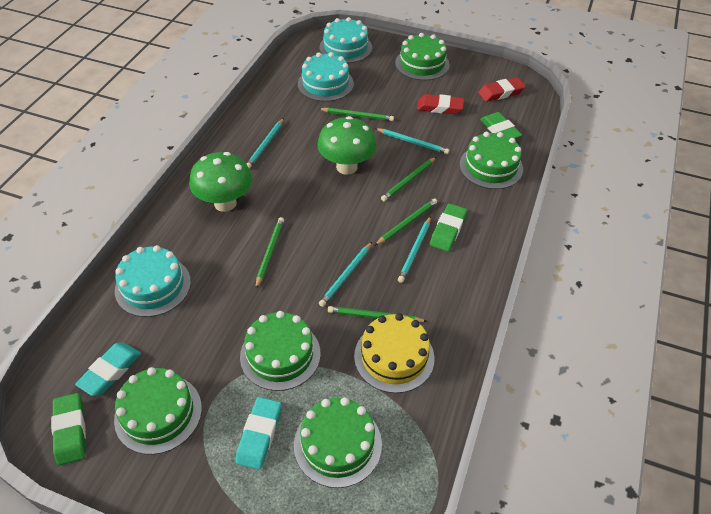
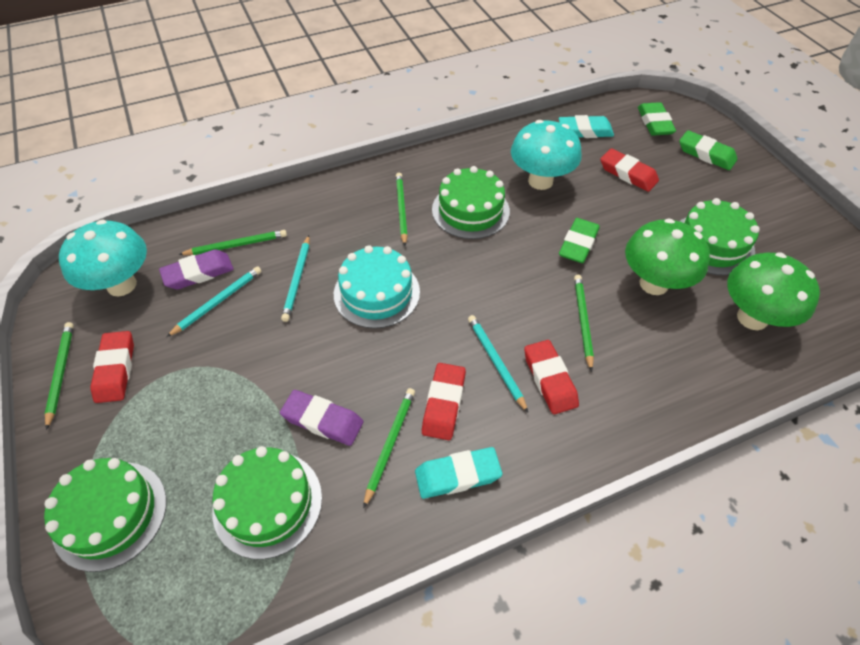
green cake: [114,367,202,455] [240,311,321,391] [294,397,382,488] [395,33,450,80] [460,132,523,189] = 5 -> [44,458,167,572] [212,446,322,559] [432,166,510,239] [680,198,760,276] = 4
purple eraser: none = 0 -> [159,249,234,290] [280,390,363,446] = 2
red eraser: [417,94,464,114] [478,77,526,102] = 2 -> [90,331,134,403] [422,363,466,440] [524,340,579,414] [600,148,659,192] = 4
turquoise cake: [115,245,191,317] [298,52,354,102] [319,17,372,63] = 3 -> [334,245,420,329] = 1
turquoise mushroom: none = 0 -> [59,220,147,296] [511,120,582,190] = 2
turquoise pencil: [247,118,284,169] [319,242,372,307] [375,128,449,154] [398,216,431,283] = 4 -> [166,266,261,337] [281,235,309,322] [468,315,528,413] = 3
yellow cake: [354,313,434,393] = 1 -> none = 0

